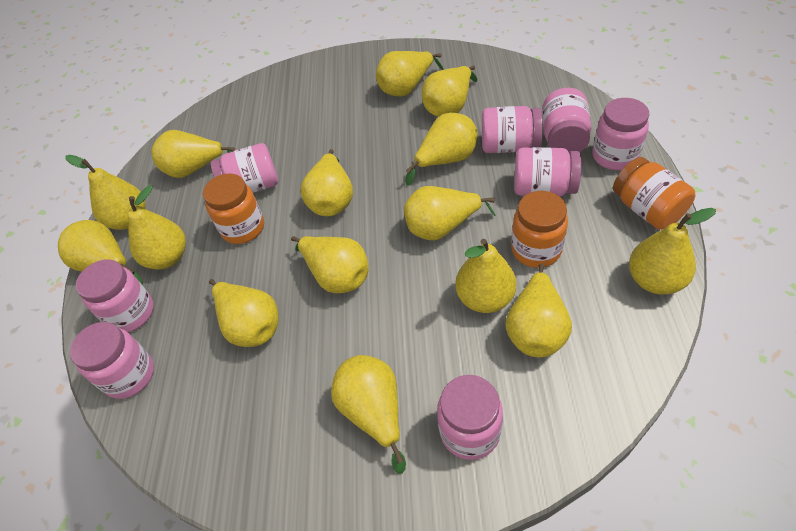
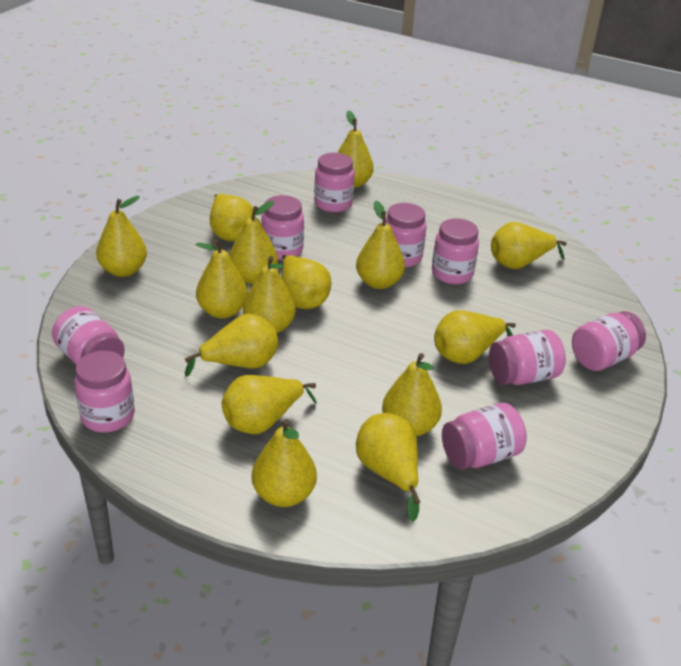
orange jar: [203,173,264,244] [511,191,568,268] [613,157,695,230] = 3 -> none = 0
pink jar: [70,322,154,399] [76,259,154,332] [211,143,278,193] [437,375,503,460] [482,106,543,153] [514,147,581,196] [542,88,591,152] [592,98,649,170] = 8 -> [52,306,125,365] [74,351,135,433] [261,195,304,260] [314,153,354,213] [386,203,427,267] [432,218,479,284] [442,403,527,469] [489,330,566,385] [572,311,646,371] = 9

